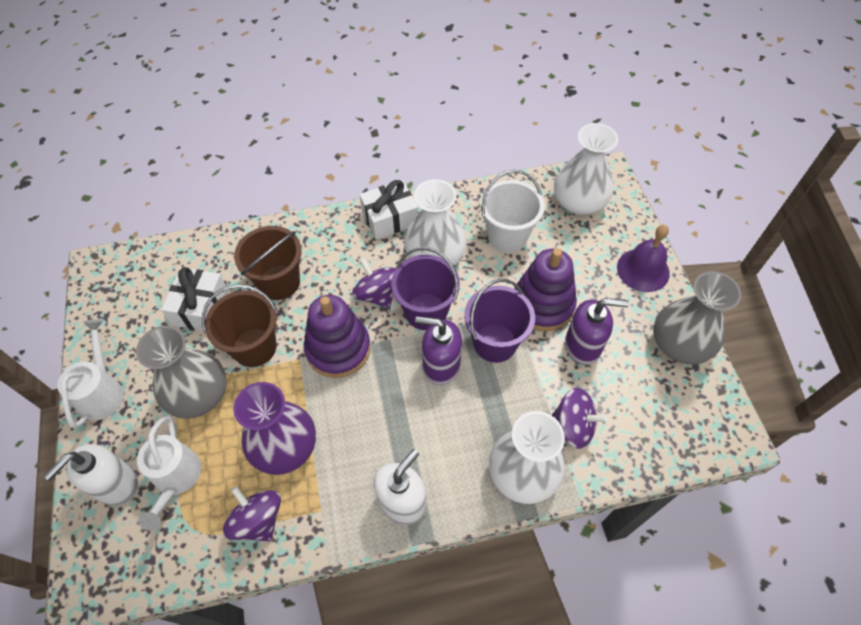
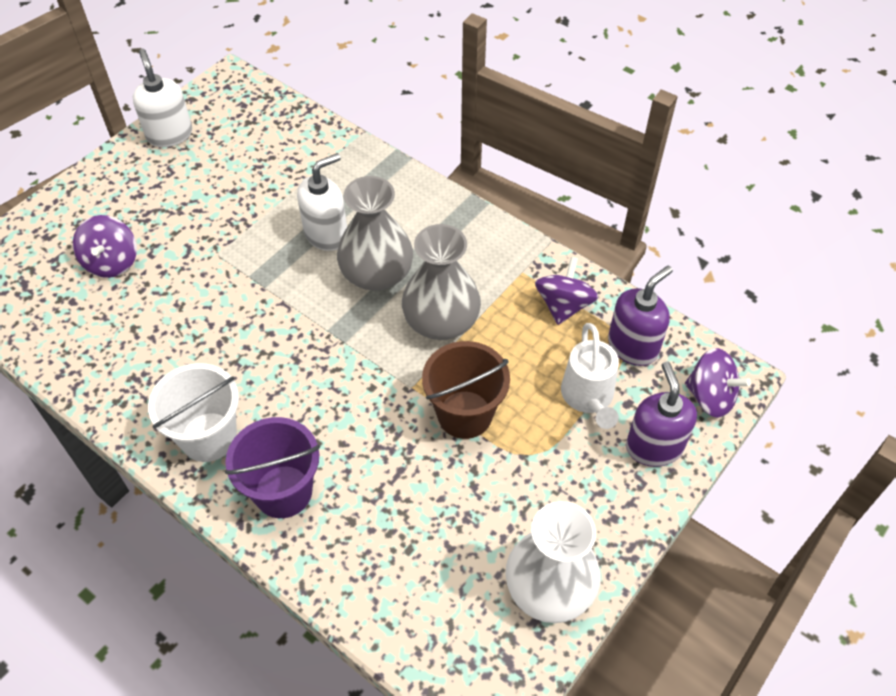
brown bucket: [202,284,277,367] [234,226,302,300] = 2 -> [422,341,510,439] = 1
purple bell: [617,225,670,292] = 1 -> none = 0
purple bucket: [391,247,460,330] [464,279,535,363] = 2 -> [225,417,320,518] = 1
purple stacking toy: [304,295,371,378] [514,248,577,331] = 2 -> none = 0
purple vase: [233,382,316,475] = 1 -> none = 0
white gift: [161,267,228,331] [360,180,418,240] = 2 -> none = 0
white vase: [404,179,466,266] [489,411,565,504] [554,123,618,215] = 3 -> [505,501,601,623] = 1
white watering can: [58,320,124,428] [137,416,201,530] = 2 -> [561,323,619,429] = 1

